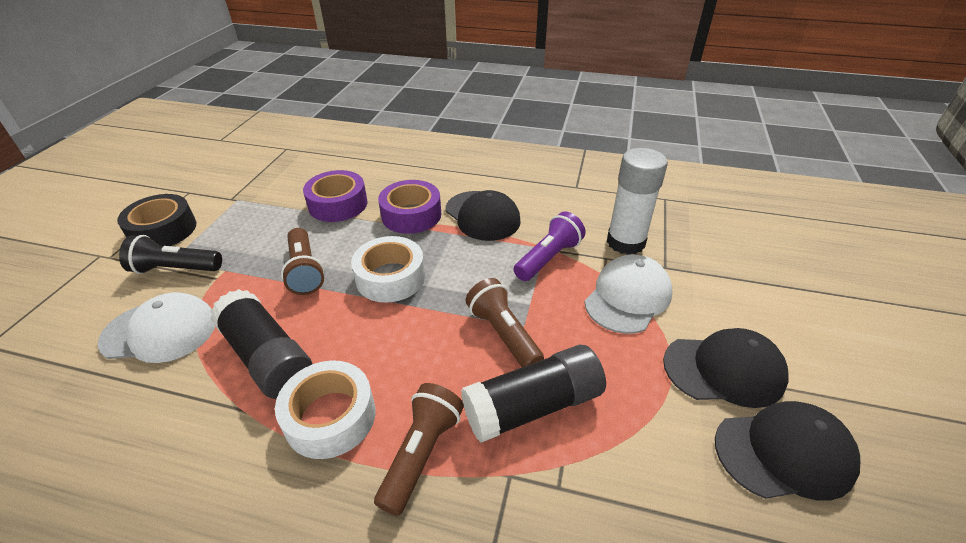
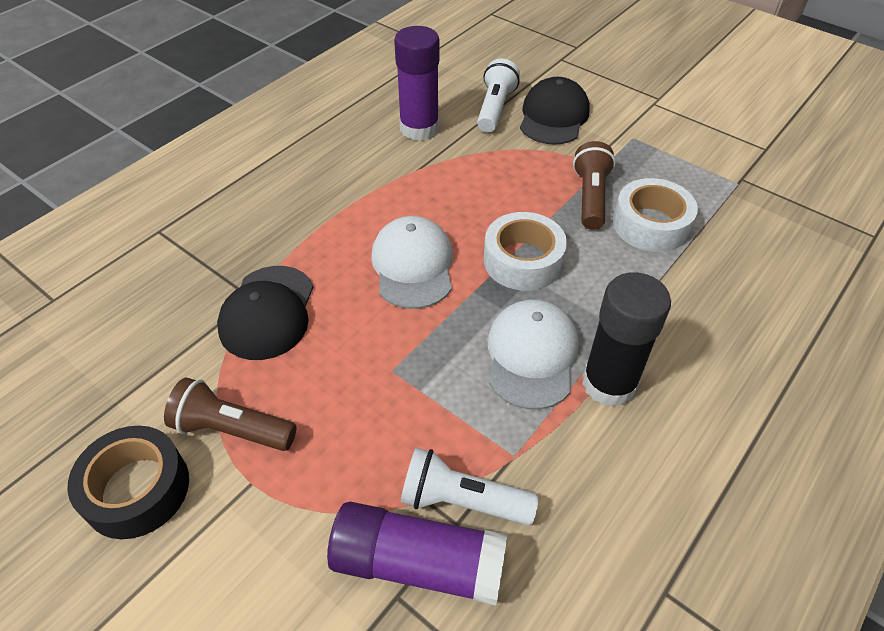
black cap: [445,190,521,241] [663,328,788,408] [715,401,860,501] = 3 -> [217,266,313,360] [520,77,590,145] = 2
black flashlight: [119,235,222,274] = 1 -> none = 0
black glue stick: [210,289,313,399] [461,345,606,443] = 2 -> [582,272,671,407] = 1
brown flashlight: [281,228,325,295] [374,383,464,516] [466,278,544,367] = 3 -> [164,378,297,451] [573,141,616,230] = 2
purple flashlight: [513,212,586,281] = 1 -> none = 0
purple glue stick: none = 0 -> [327,502,508,605] [394,26,439,141] = 2
purple tape: [303,170,367,222] [378,180,441,234] = 2 -> none = 0
white flashlight: none = 0 -> [401,448,539,525] [477,59,520,132] = 2
white glue stick: [607,148,668,255] = 1 -> none = 0

